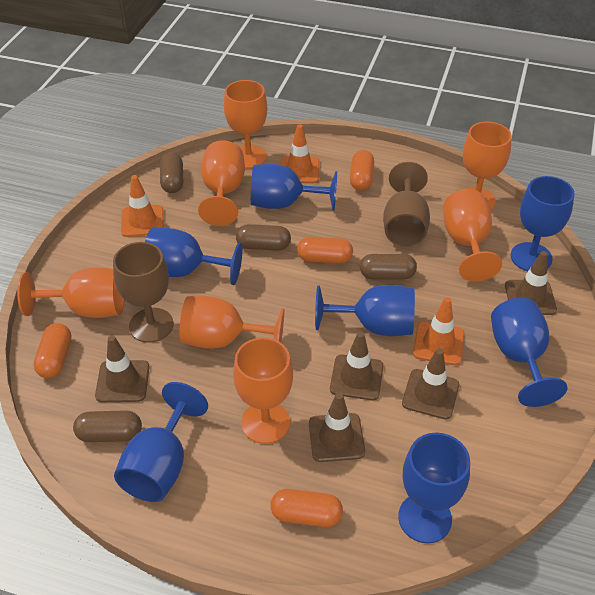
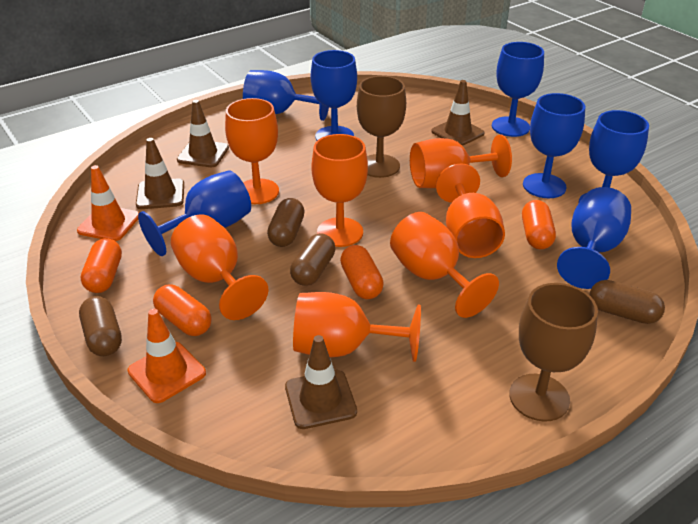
brown traffic cone: [95,335,149,402] [309,393,365,462] [330,332,383,400] [402,348,459,419] [505,251,557,315] = 5 -> [136,138,184,209] [177,100,229,167] [285,335,357,429] [431,80,485,146] = 4
orange traffic cone: [121,175,164,237] [281,124,319,183] [413,297,465,365] = 3 -> [77,165,139,241] [128,309,206,403] = 2

